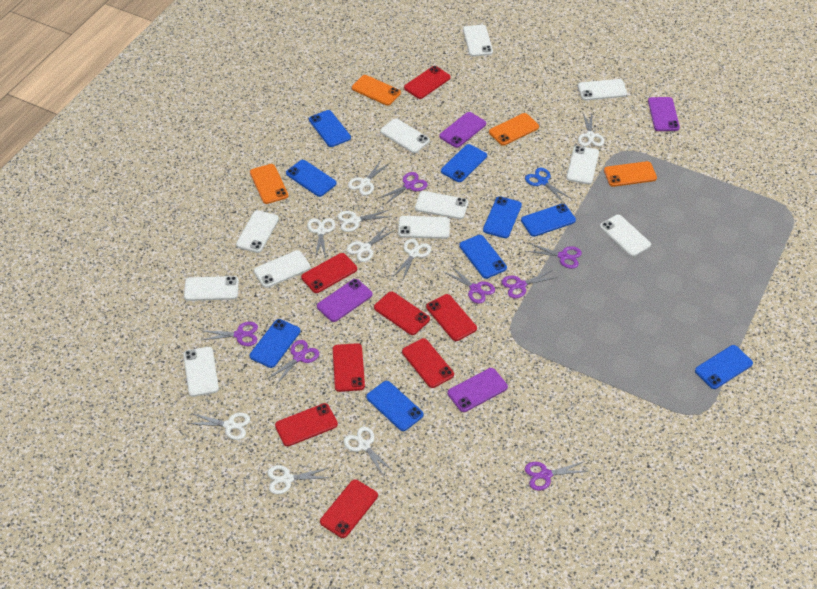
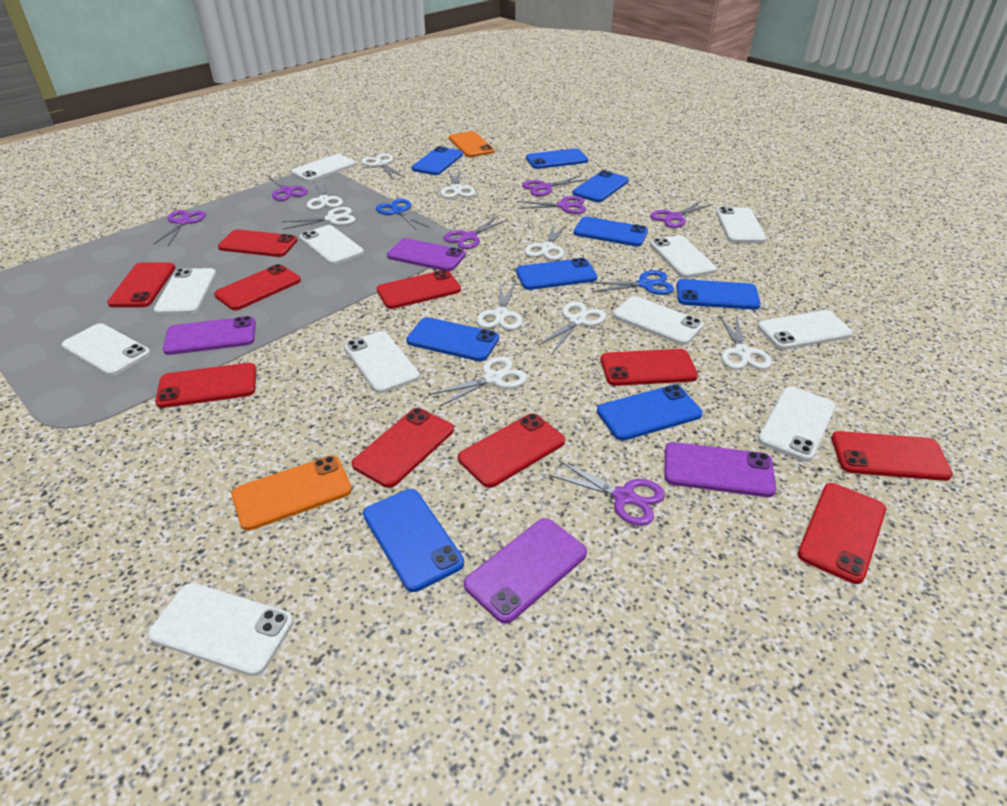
blue scissors: [525,168,572,203] = 1 -> [376,199,429,230] [589,270,674,295] = 2
orange phone: [250,164,288,204] [352,75,401,106] [489,113,539,146] [604,161,657,187] = 4 -> [232,456,352,531] [449,131,494,157] = 2
red phone: [275,403,338,446] [301,253,357,293] [320,480,378,538] [333,343,365,392] [374,291,430,335] [402,338,454,388] [404,66,451,99] [426,294,477,341] = 8 -> [107,262,175,307] [155,363,257,408] [214,264,301,310] [218,229,297,257] [352,408,454,488] [377,270,461,309] [458,413,565,488] [601,349,698,386] [798,483,886,584] [831,431,953,481] = 10

